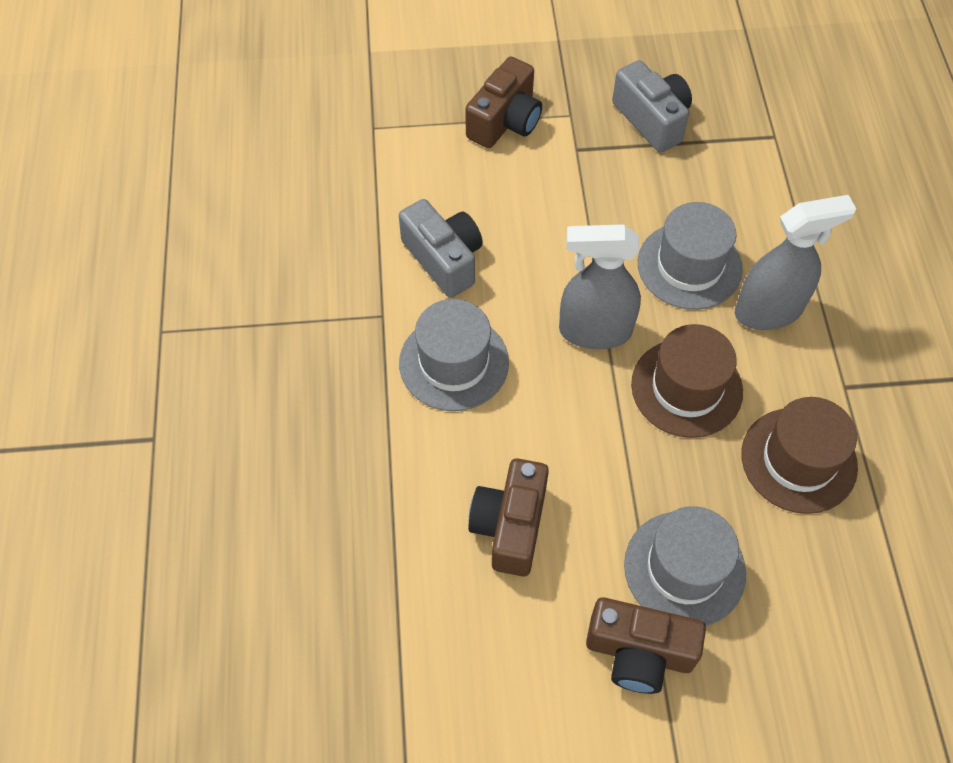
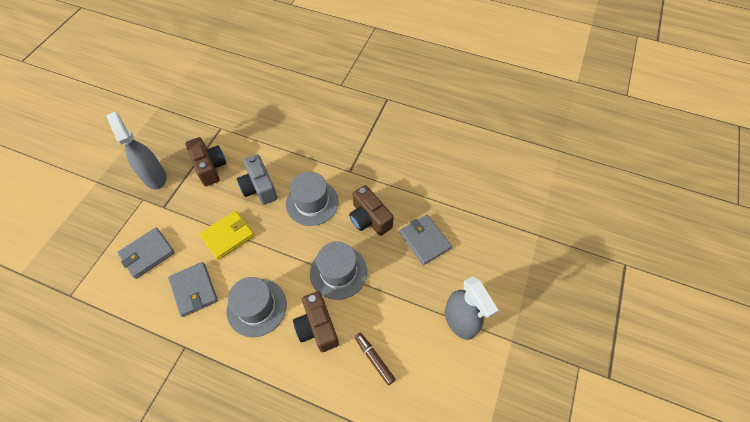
brown hat: [631,324,743,438] [741,397,858,514] = 2 -> none = 0
brown marker: none = 0 -> [354,333,396,385] = 1
grey camera: [399,199,483,298] [612,60,692,153] = 2 -> [237,154,278,205] = 1
grey wallet: none = 0 -> [117,227,175,279] [168,262,218,317] [400,215,452,265] = 3
yellow wallet: none = 0 -> [199,211,254,260] = 1

